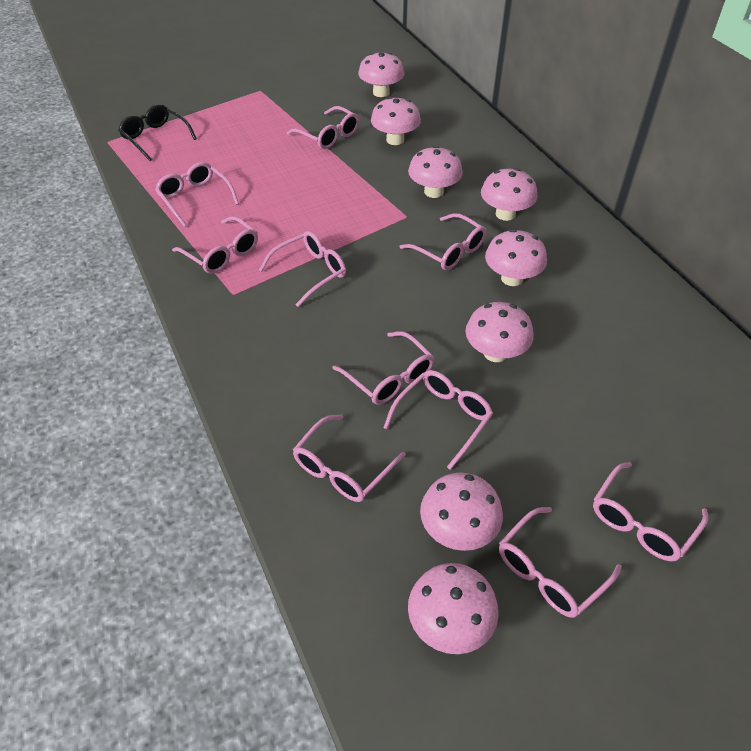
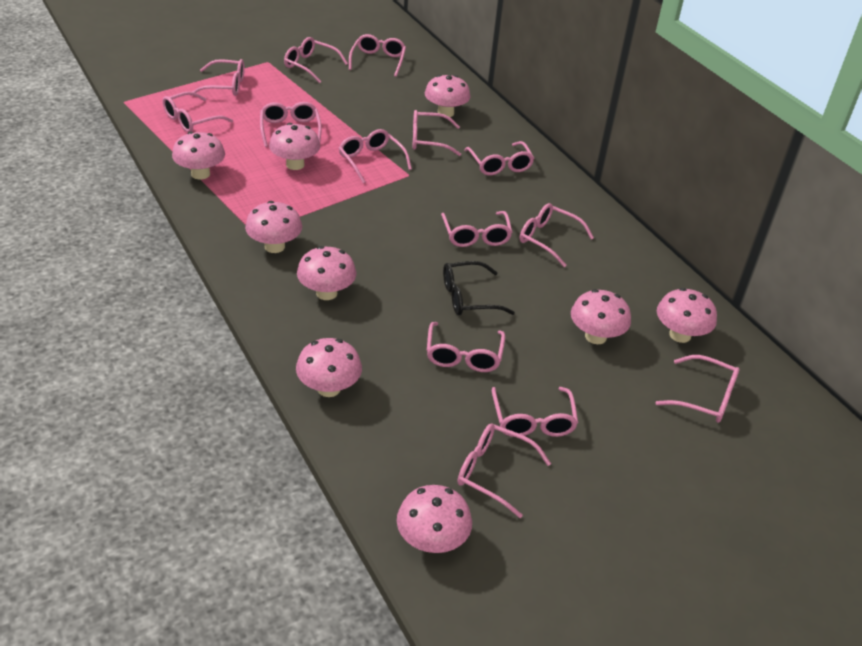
pink glasses: [155,162,239,227] [172,216,258,274] [259,231,346,307] [287,106,359,149] [293,415,406,502] [332,331,434,404] [383,370,493,470] [400,213,487,270] [499,507,622,618] [593,462,708,561] = 10 -> [163,91,233,132] [191,59,245,96] [260,102,322,147] [284,37,348,83] [339,129,412,183] [349,34,406,77] [413,110,461,156] [427,322,505,372] [441,211,512,247] [458,423,551,518] [464,141,534,175] [492,387,578,437] [520,203,594,267] [656,355,740,423] = 14
pink mushroom: [358,52,405,97] [371,97,421,145] [408,146,463,198] [408,563,499,654] [420,473,503,551] [465,302,534,362] [481,168,537,221] [485,229,547,286] = 8 -> [172,132,225,180] [245,201,302,253] [269,123,320,170] [296,338,362,397] [297,246,356,300] [397,485,472,553] [425,75,470,117] [571,289,631,344] [657,288,717,343] = 9

